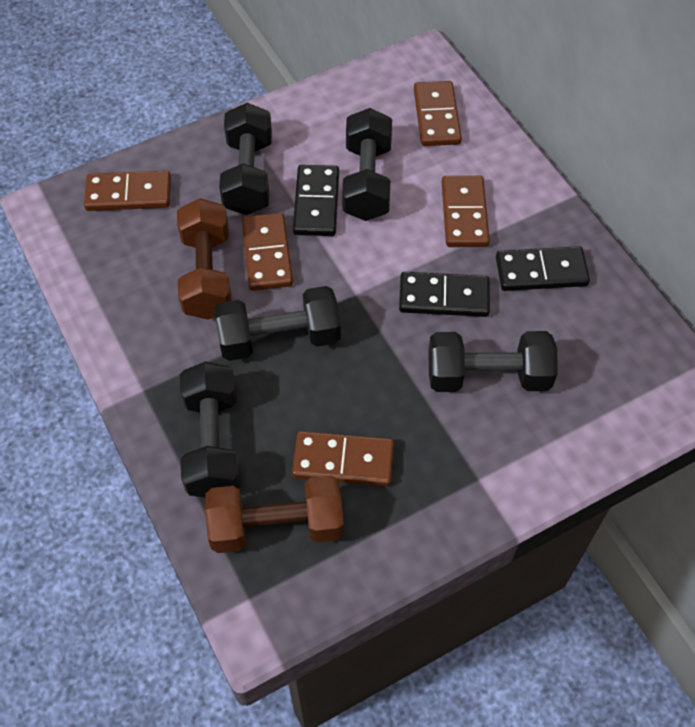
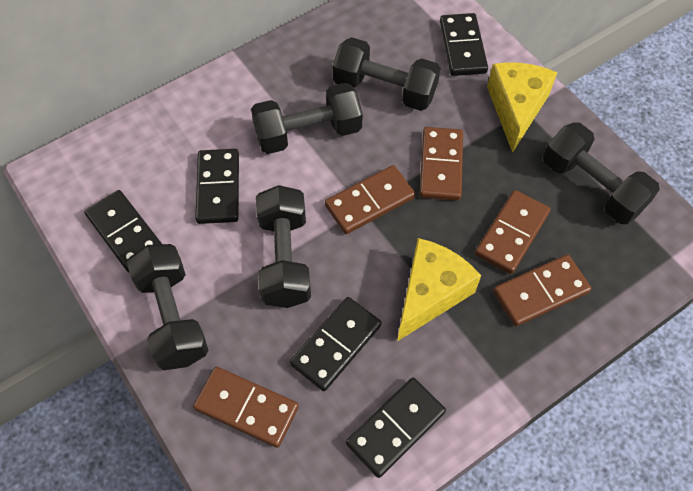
black domino: [293,165,339,236] [399,272,490,317] [496,246,590,291] = 3 -> [84,190,162,272] [195,149,239,224] [290,297,382,391] [346,378,446,478] [440,13,488,76] = 5
brown dumbbell: [177,198,231,320] [205,475,344,553] = 2 -> none = 0
yellow cheese: none = 0 -> [397,238,481,341] [487,62,558,153] = 2

